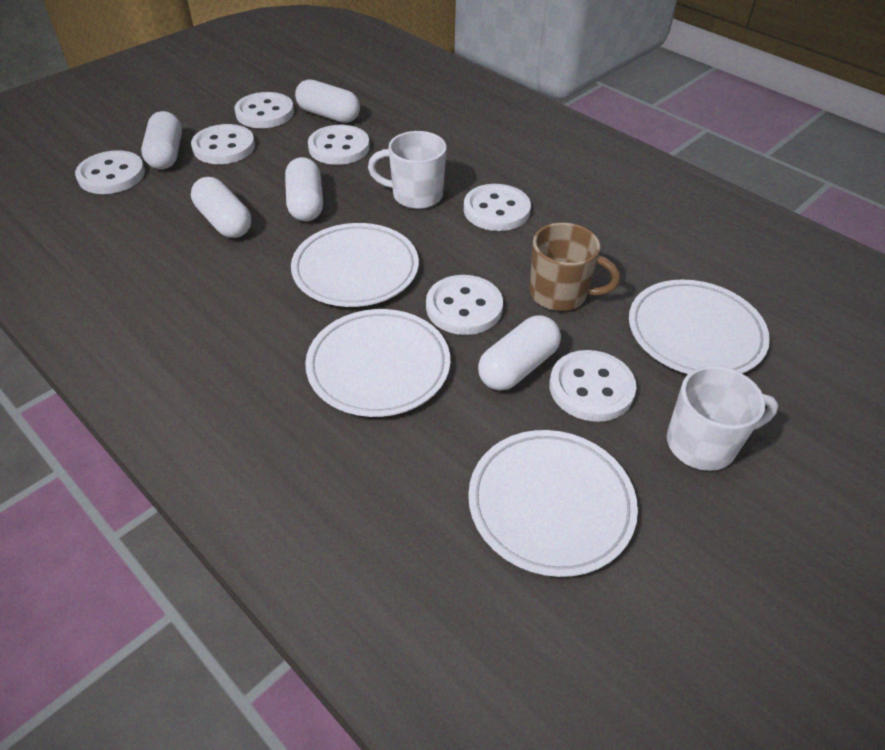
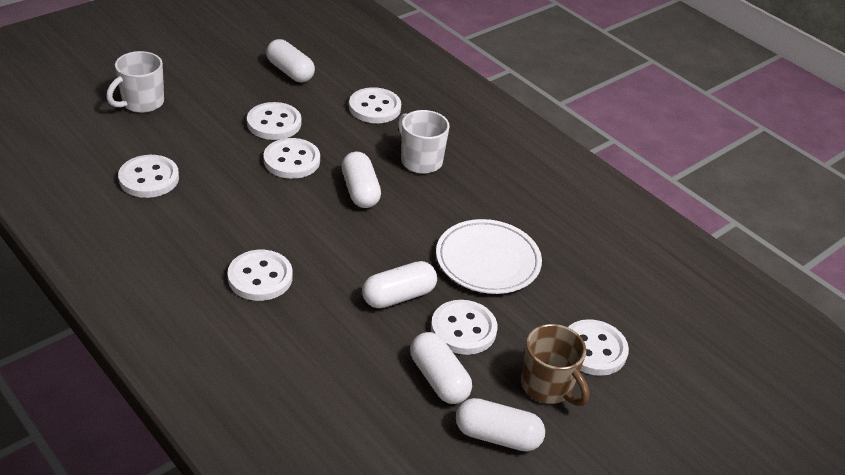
white plate: [291,223,419,307] [305,309,450,417] [468,430,638,577] [629,280,770,374] = 4 -> [436,219,542,294] = 1

